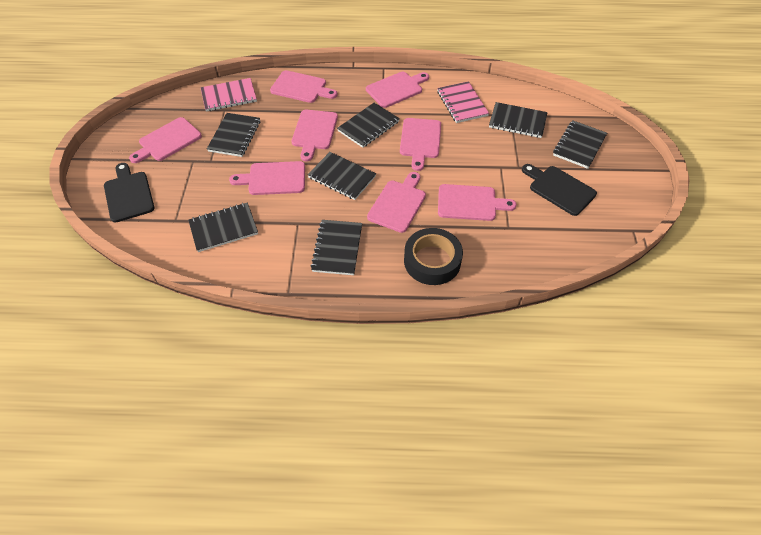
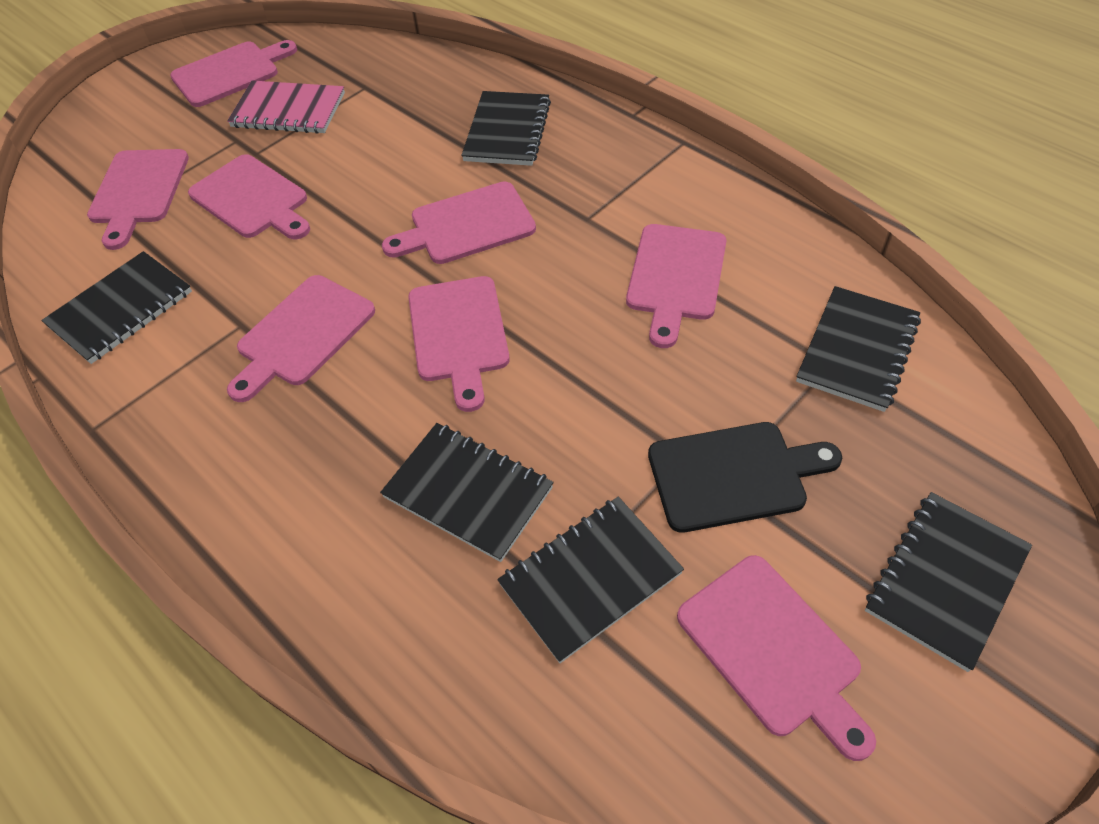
black cutting board: [104,163,154,223] [522,164,597,216] = 2 -> [648,422,842,533] = 1
black notebook: [188,202,258,252] [207,113,260,157] [308,152,376,200] [311,220,362,275] [337,103,400,148] [489,102,548,138] [553,121,607,169] = 7 -> [41,251,192,364] [380,423,554,562] [461,91,551,166] [497,497,684,663] [796,286,921,412] [865,492,1032,672] = 6
black tape: [404,228,463,285] = 1 -> none = 0
pink notebook: [201,78,257,112] [437,81,489,123] = 2 -> [227,81,345,134] = 1

